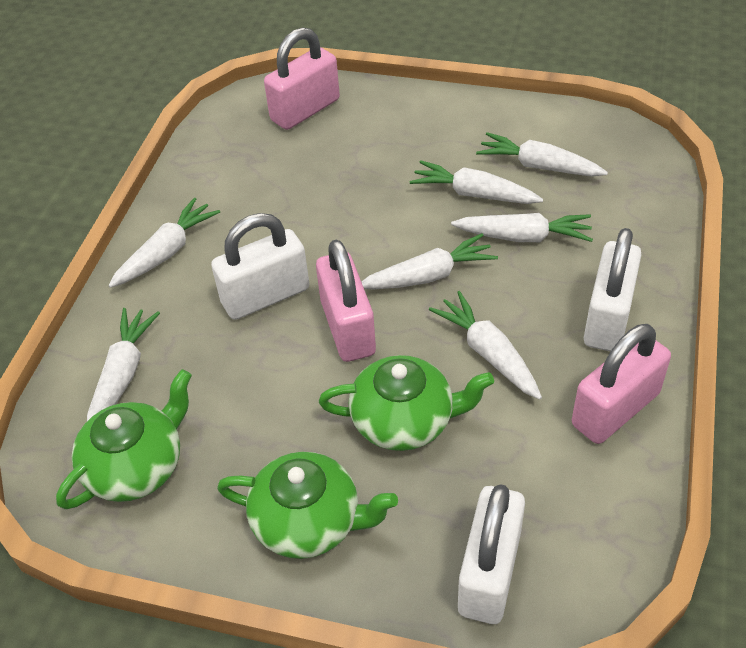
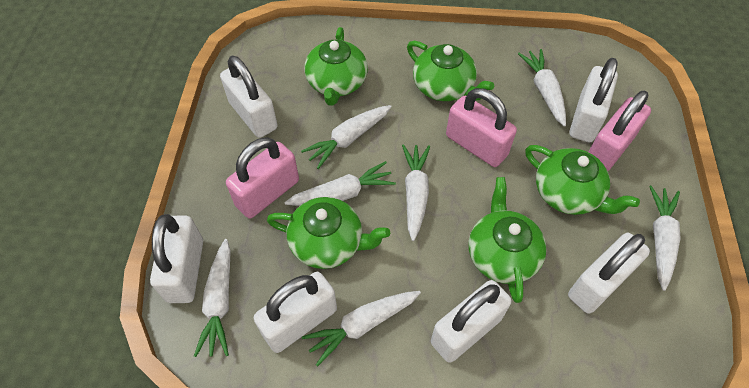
green teapot: [56,369,192,509] [217,452,398,559] [319,355,494,451] = 3 -> [267,197,390,269] [304,27,368,106] [407,41,494,101] [469,177,547,303] [525,145,640,215] = 5
white padlock: [211,213,310,320] [458,484,525,624] [584,228,642,352] = 3 -> [150,214,203,303] [220,56,278,138] [254,272,337,353] [431,280,512,363] [568,233,650,314] [569,58,618,142] = 6

